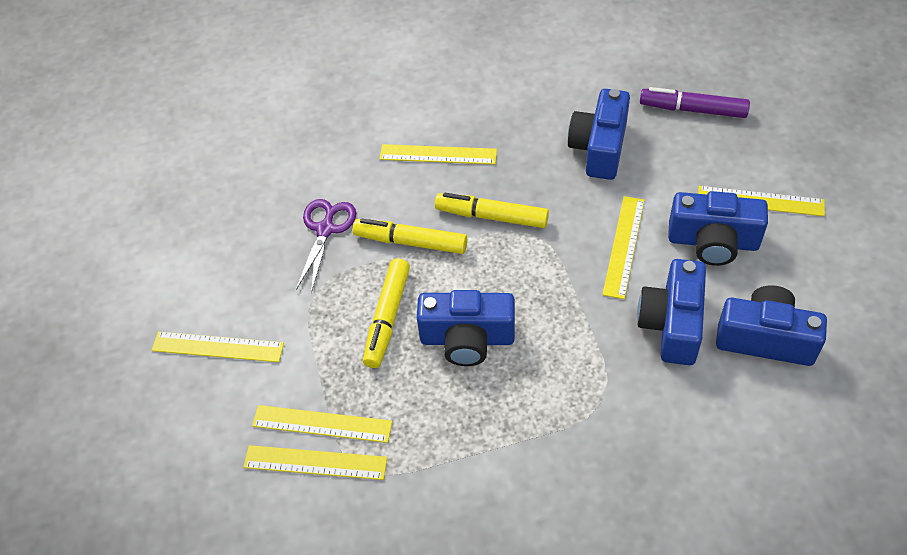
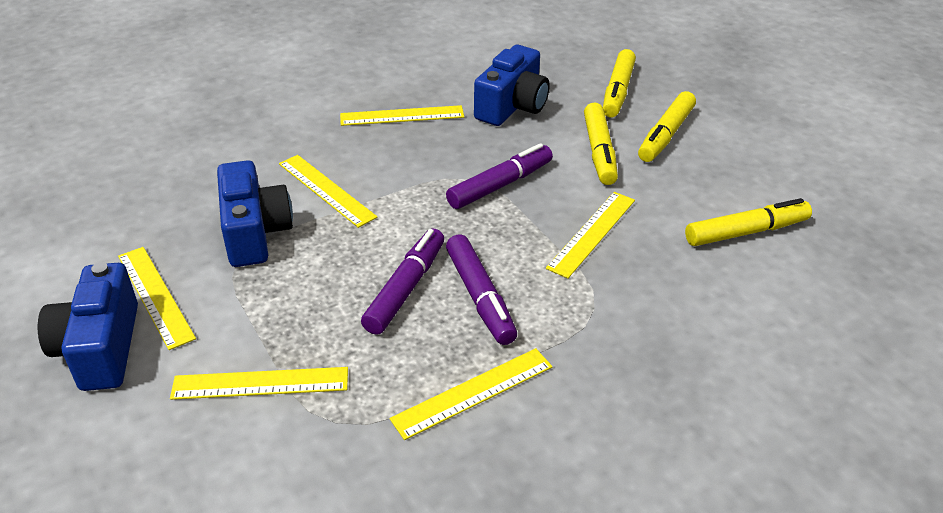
blue camera: [417,290,515,366] [568,89,630,180] [637,259,706,365] [668,191,768,266] [716,285,827,366] = 5 -> [38,262,138,391] [217,160,293,267] [474,45,550,126] = 3
purple marker: [640,87,750,118] = 1 -> [361,228,444,335] [446,143,553,209] [446,234,517,345] = 3
purple scissors: [296,199,356,293] = 1 -> none = 0
yellow marker: [352,219,467,254] [363,259,410,368] [435,193,549,228] = 3 -> [584,102,618,185] [603,49,636,117] [638,91,696,162] [685,198,812,246] = 4

